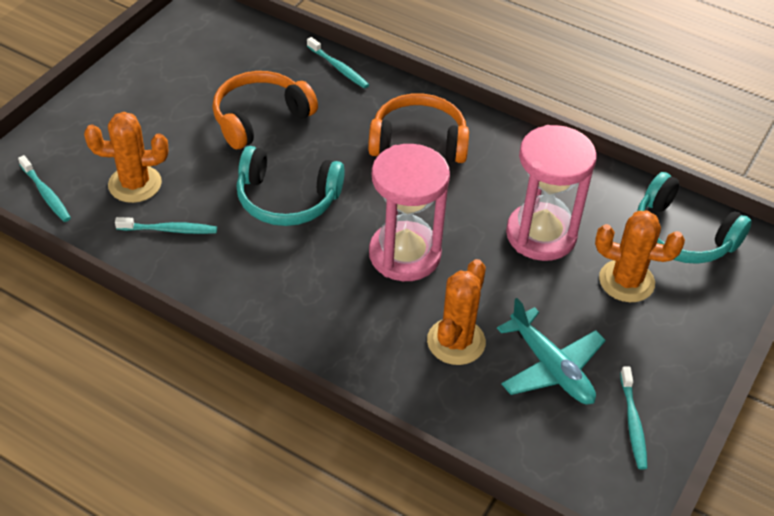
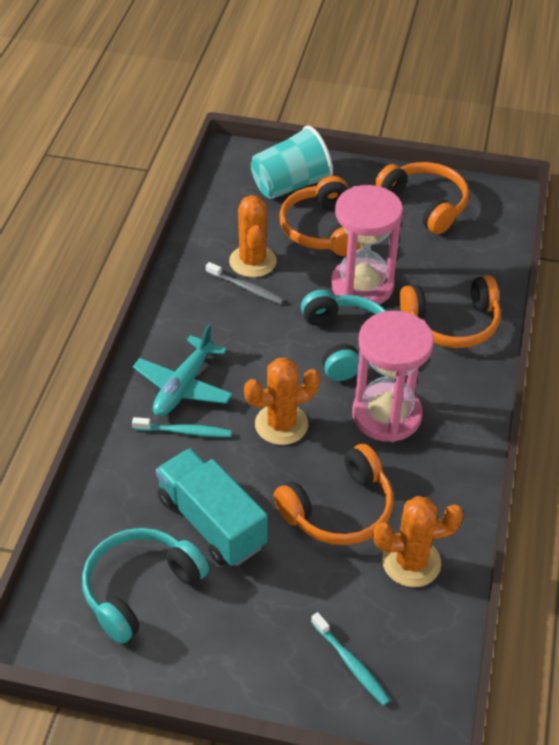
grey toothbrush: none = 0 -> [206,262,284,305] = 1
orange headphones: [212,71,318,149] [368,93,469,163] = 2 -> [274,444,394,545] [279,176,361,256] [375,162,469,234] [399,275,501,348] = 4
turquoise cup: none = 0 -> [251,125,333,199] = 1
turquoise toothbrush: [18,155,71,222] [115,217,217,234] [307,37,369,89] [620,367,647,470] = 4 -> [132,417,231,437] [311,612,390,706] = 2
turquoise truck: none = 0 -> [156,448,268,566] = 1

